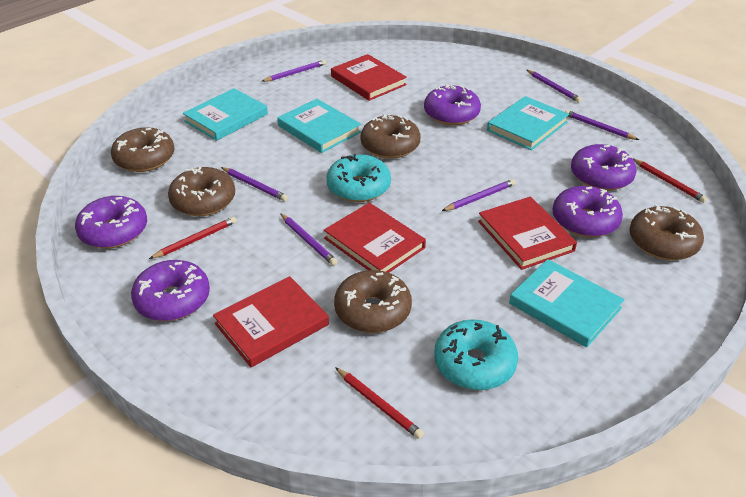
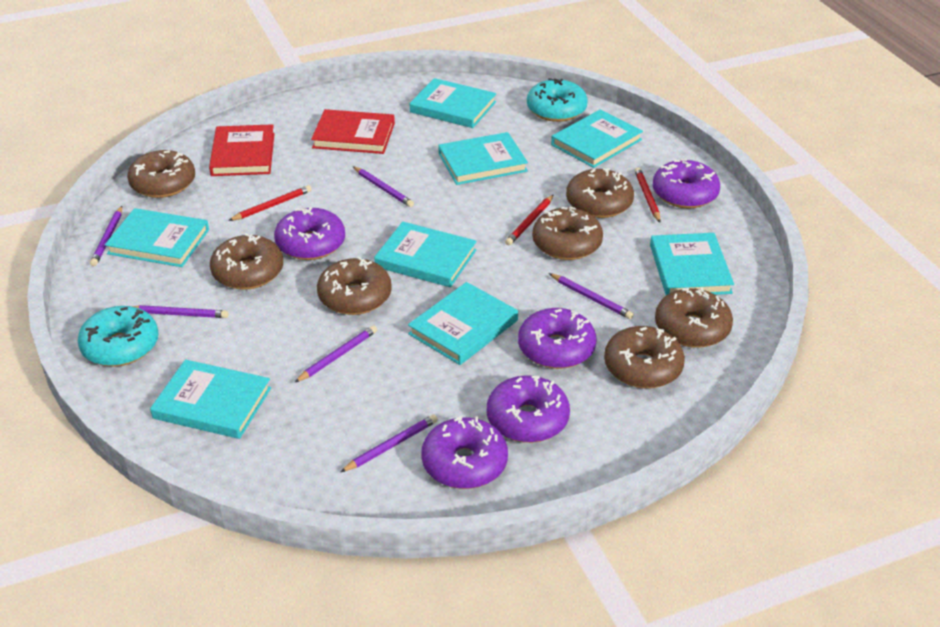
brown donut: [111,127,175,172] [168,167,235,216] [334,270,412,333] [361,114,421,159] [630,204,704,260] = 5 -> [127,150,195,198] [210,233,283,290] [317,256,392,315] [532,207,603,260] [566,168,634,218] [604,326,685,388] [655,287,733,348] = 7
red book: [213,276,329,367] [324,203,426,273] [331,54,407,101] [478,196,577,270] = 4 -> [209,124,275,176] [311,109,395,154] = 2
turquoise book: [183,88,268,141] [277,99,361,153] [487,96,569,150] [509,259,625,348] = 4 -> [105,208,209,267] [150,359,271,439] [374,222,477,287] [408,282,518,365] [410,78,496,128] [438,132,528,185] [551,109,643,168] [650,233,734,295] = 8

